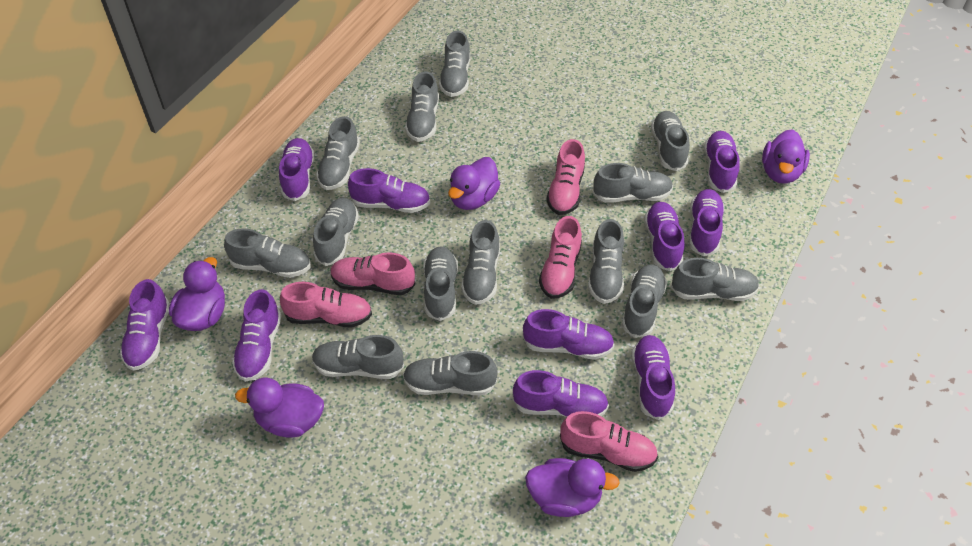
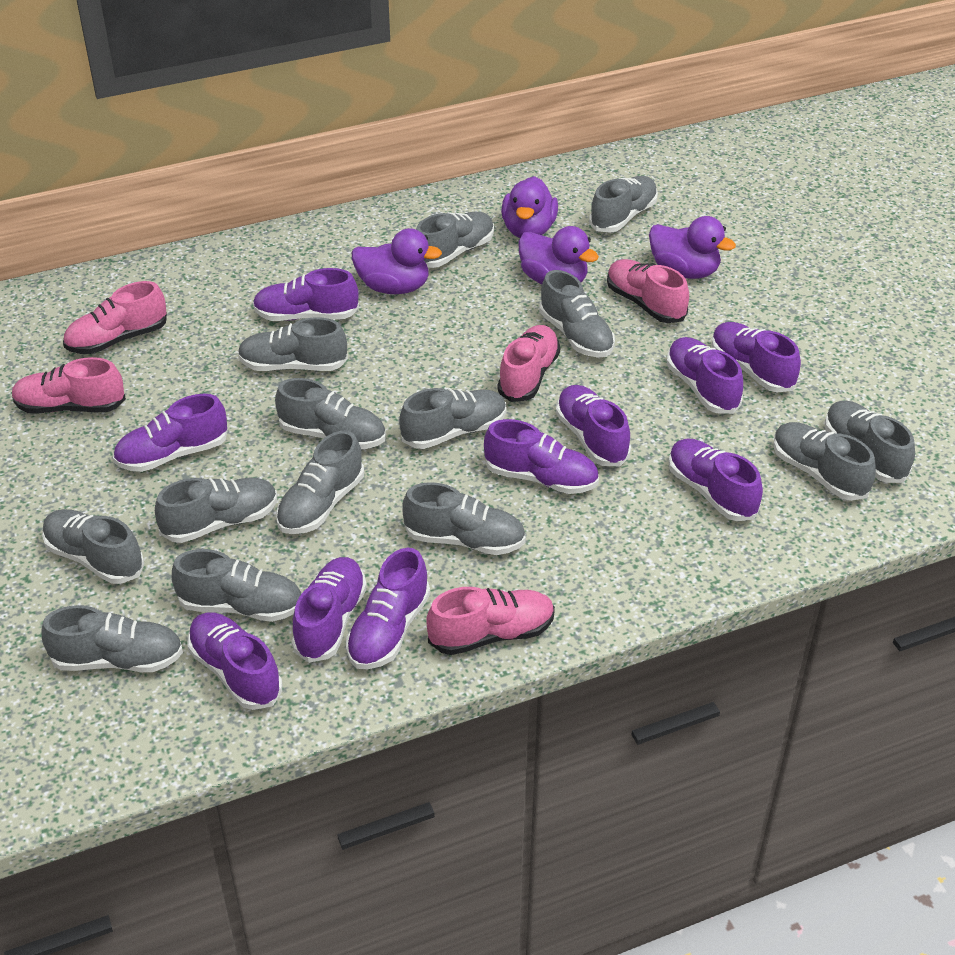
purple duck: [169,257,225,331] [235,377,324,438] [448,157,500,210] [525,458,620,517] [762,129,810,184] = 5 -> [352,228,442,294] [501,176,558,238] [518,226,599,284] [649,216,736,279] = 4

